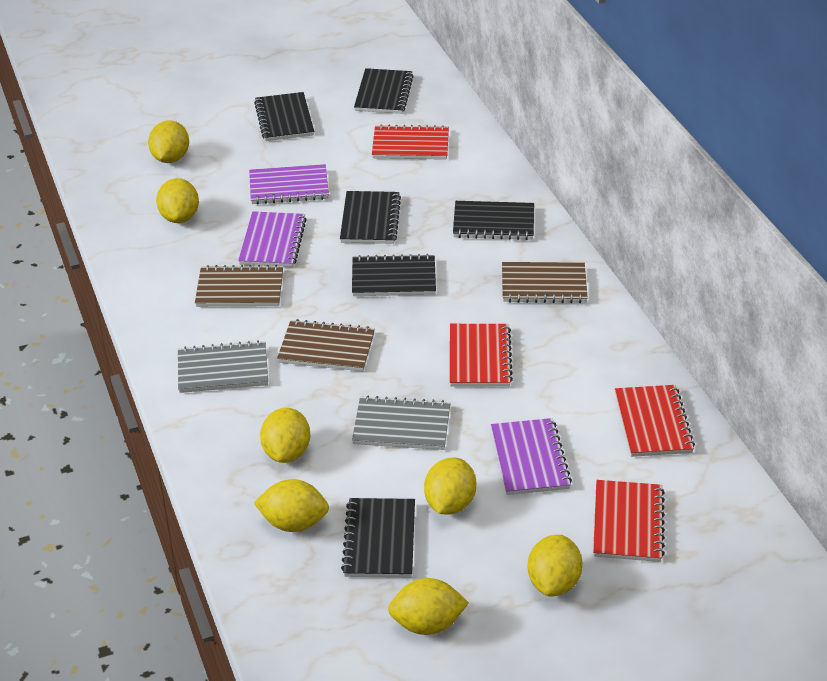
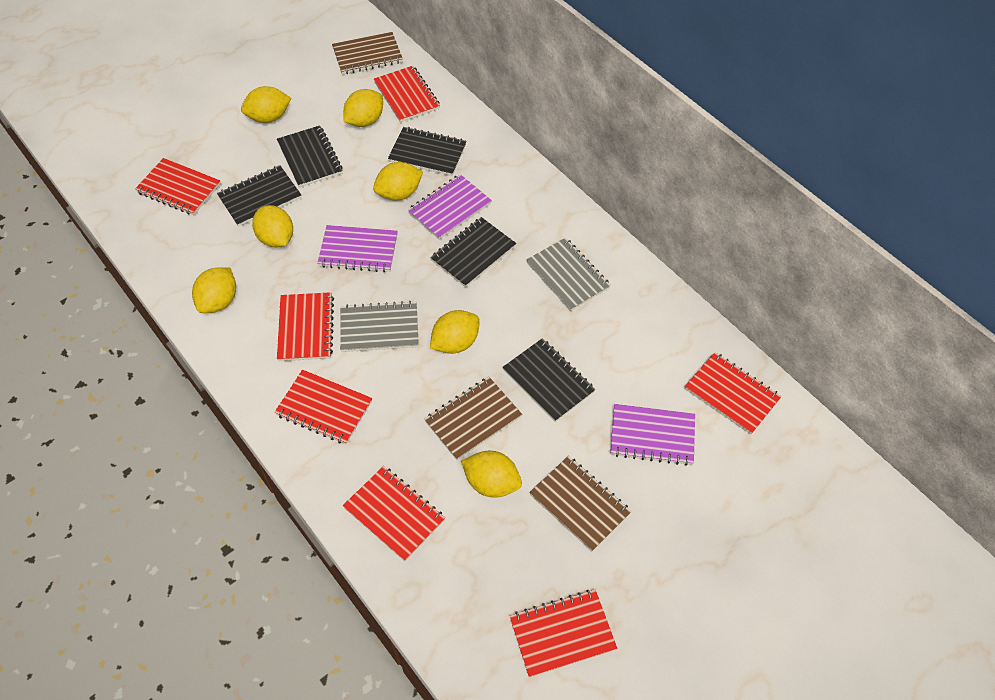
black notebook: [254,92,314,141] [340,191,401,244] [341,498,415,578] [352,254,436,296] [354,68,414,114] [453,201,534,240] = 6 -> [217,165,301,227] [277,125,343,187] [388,127,467,176] [430,217,516,287] [503,338,595,422] = 5
red notebook: [372,124,449,160] [450,324,513,387] [593,480,665,562] [615,385,695,457] = 4 -> [135,158,221,215] [274,370,372,444] [277,292,334,361] [343,466,445,561] [374,66,440,122] [510,590,617,677] [685,352,782,435] = 7

